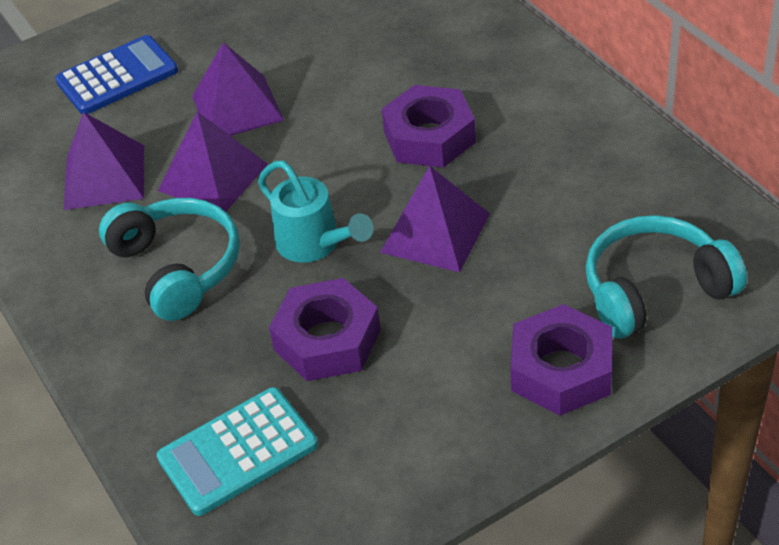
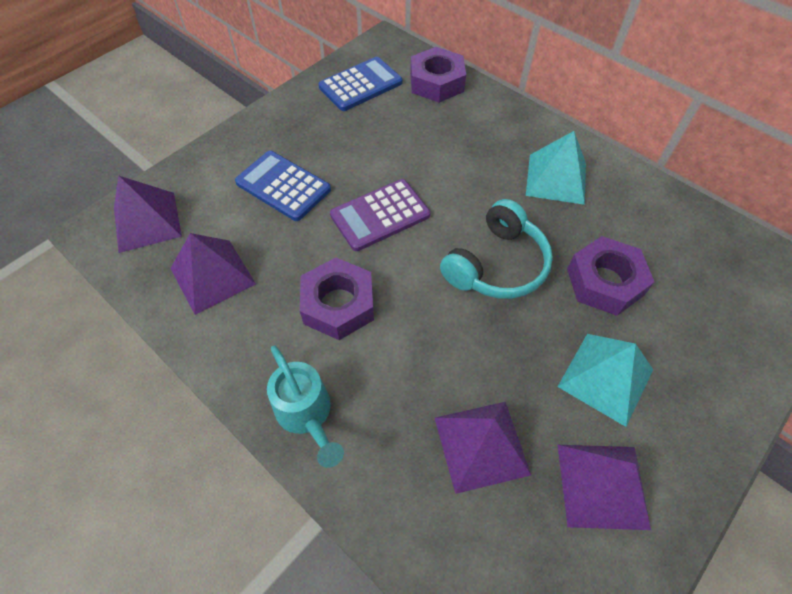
blue calculator: [55,35,178,114] = 1 -> [235,151,331,221] [319,57,402,111] = 2
purple calculator: none = 0 -> [330,179,430,251] = 1
turquoise calculator: [157,387,318,516] = 1 -> none = 0
turquoise headphones: [99,198,240,321] [585,215,747,339] = 2 -> [440,199,553,299] = 1
turquoise pyramid: none = 0 -> [526,131,586,205] [558,334,653,427] = 2

